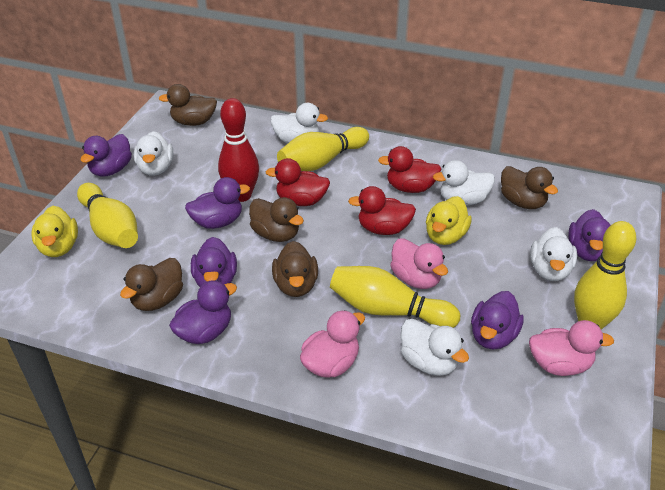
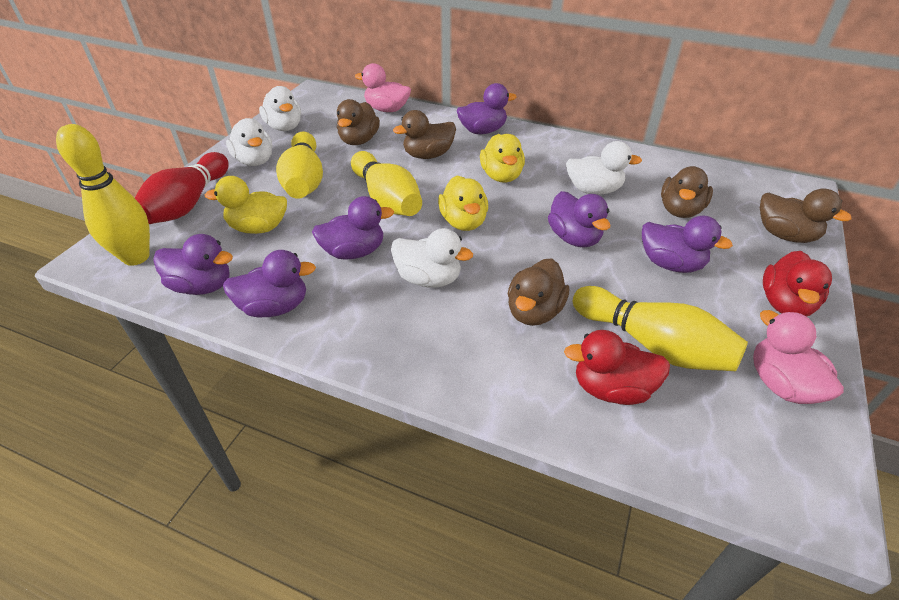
pink duck: [300,310,365,378] [390,238,448,289] [529,320,614,376] = 3 -> [355,63,411,112] [753,310,844,404] = 2
red duck: [265,158,330,206] [348,186,416,235] [378,146,441,193] = 3 -> [564,330,670,405] [763,251,832,316] = 2
white duck: [134,131,173,176] [271,103,328,143] [400,319,469,376] [433,160,495,205] [530,227,577,281] = 5 -> [226,118,273,166] [259,86,301,131] [391,228,473,288] [566,141,642,195] = 4
yellow duck: [31,206,78,257] [426,196,472,245] = 2 -> [205,176,287,234] [438,176,488,231] [480,134,525,183] = 3

